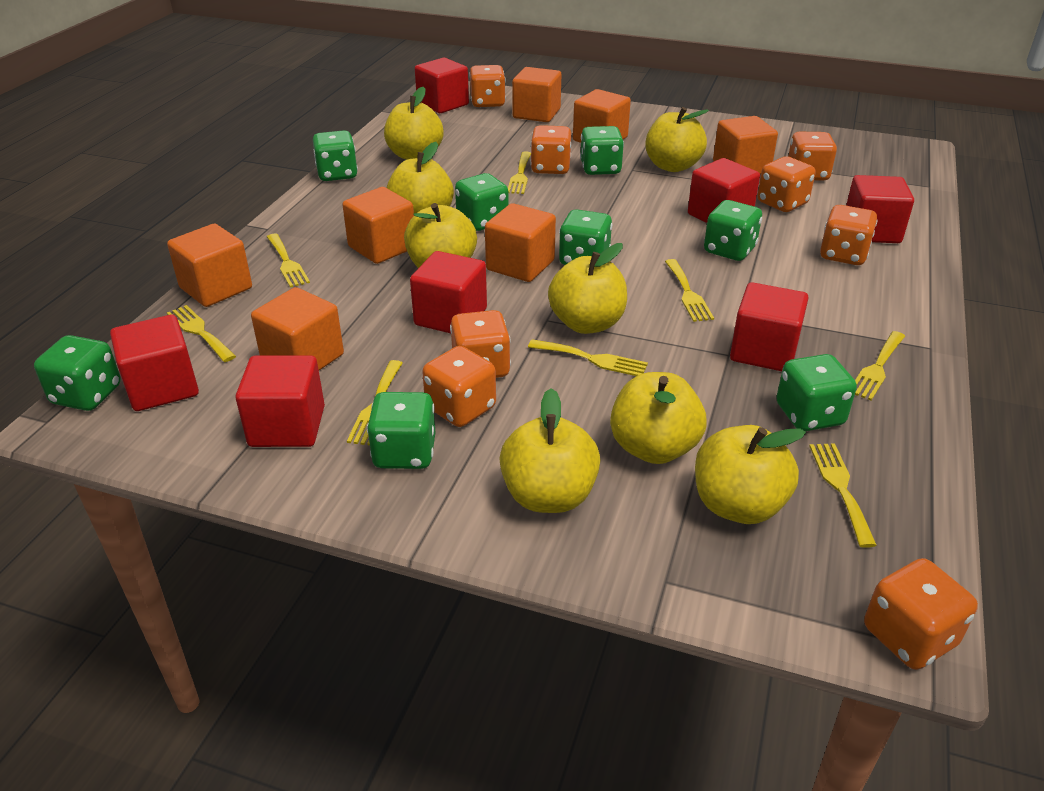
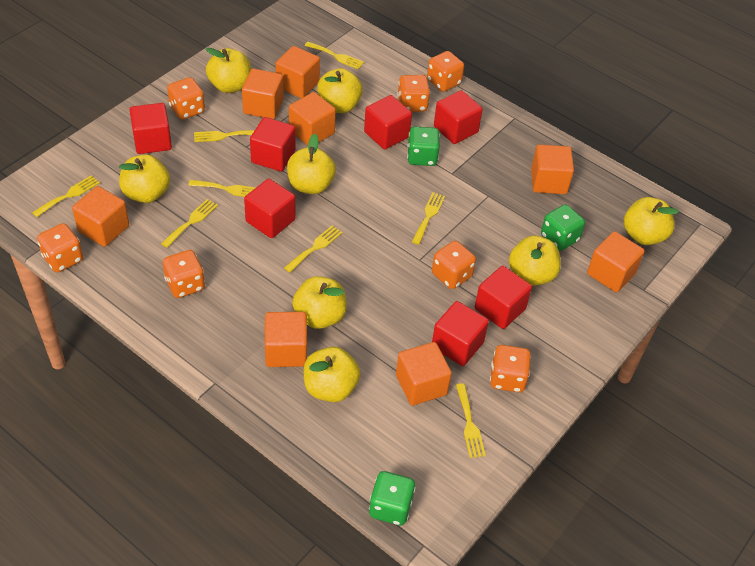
green dice: [34,335,121,411] [313,130,358,181] [367,392,436,469] [455,173,509,231] [559,209,612,265] [580,126,624,175] [704,200,762,261] [776,354,857,431] = 8 -> [369,471,416,525] [407,127,440,166] [541,204,585,251] = 3
orange cube: [167,224,252,307] [251,287,344,370] [342,187,414,264] [485,203,556,282] [512,67,561,122] [573,89,631,143] [713,116,778,175] = 7 -> [72,186,129,247] [242,69,284,119] [265,312,307,367] [275,46,320,98] [289,92,336,145] [396,342,452,406] [531,145,574,194] [587,231,645,292] = 8
orange dice: [422,346,496,427] [450,310,511,378] [469,65,506,107] [530,125,571,174] [758,156,816,212] [788,132,837,181] [820,205,878,265] [864,558,978,670] = 8 -> [37,223,83,272] [163,250,205,298] [167,77,205,119] [397,75,430,112] [427,51,464,92] [432,241,476,289] [490,345,531,392] = 7

